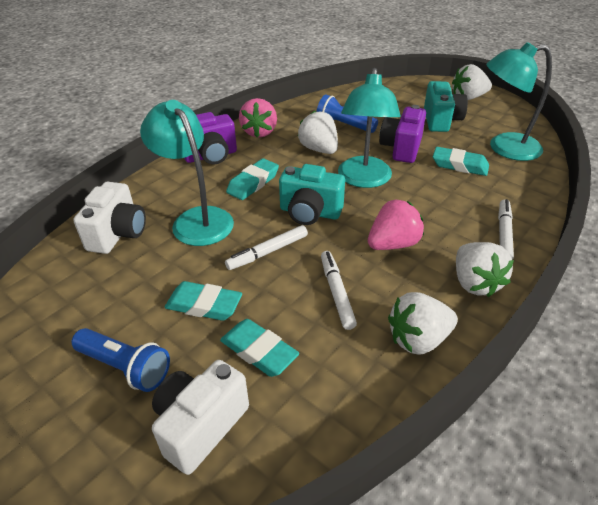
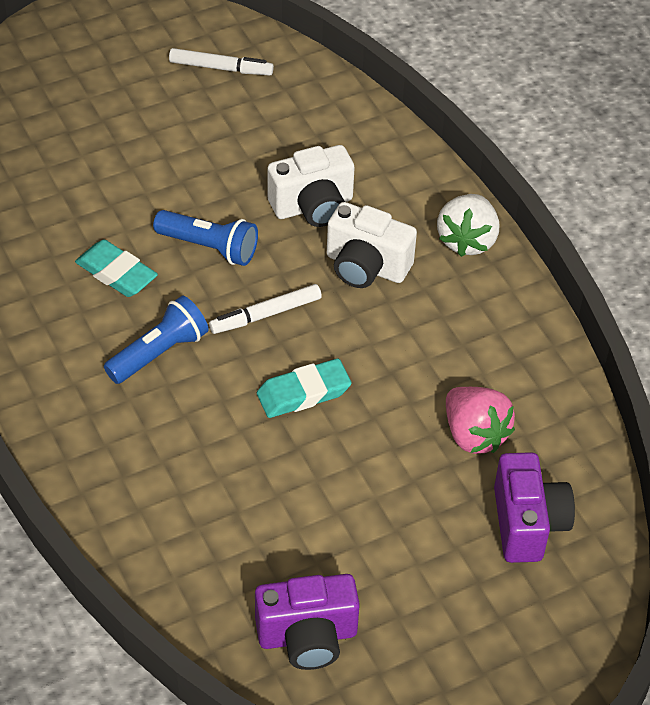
pink strawberry: [239,98,277,138] [368,199,424,250] = 2 -> [446,387,515,454] = 1
turquoise camera: [279,164,345,225] [424,81,468,132] = 2 -> none = 0
turquoise eraser: [165,281,242,321] [220,319,299,377] [226,158,279,200] [433,147,489,176] = 4 -> [75,239,158,297] [257,359,351,418] = 2
turquoise lamp: [140,100,234,246] [338,68,401,188] [486,42,552,161] = 3 -> none = 0
white marker: [225,225,308,270] [321,251,357,330] [498,199,514,260] = 3 -> [169,48,274,75] [209,284,322,334] = 2
white strawberry: [298,111,338,154] [388,292,458,355] [452,64,492,100] [456,242,514,297] = 4 -> [437,194,499,257] = 1

